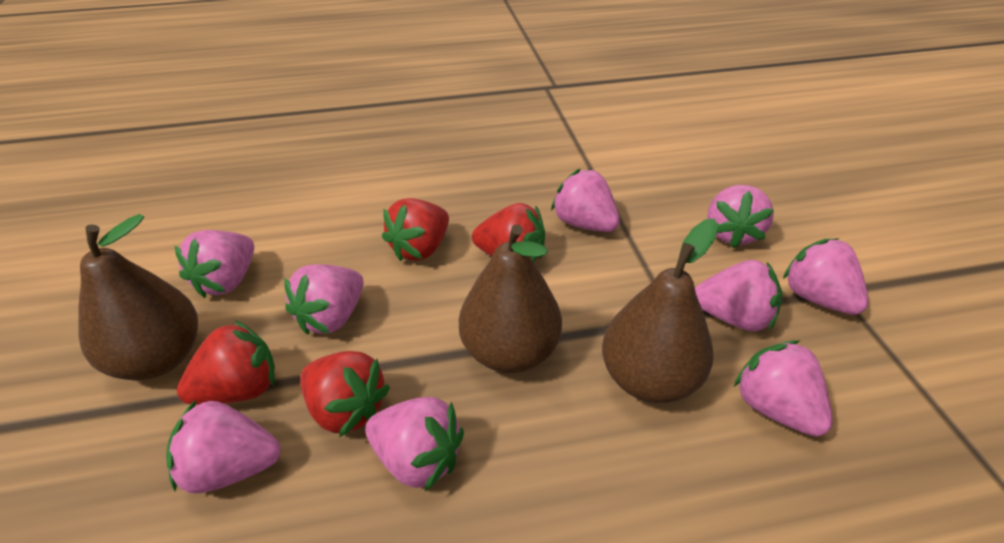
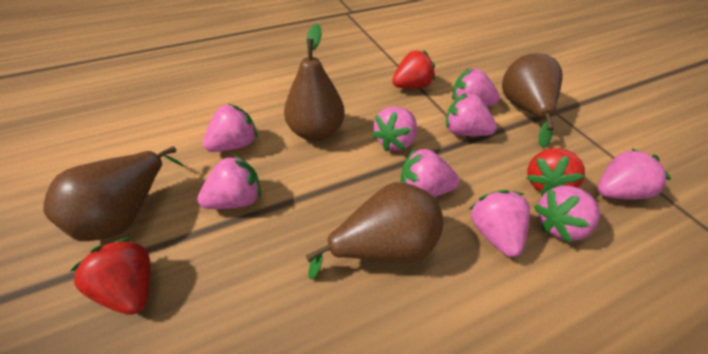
brown pear: [78,214,198,380] [459,224,562,373] [602,219,718,403] = 3 -> [43,146,184,241] [284,24,345,141] [306,183,444,280] [502,53,563,148] = 4
red strawberry: [177,320,275,405] [301,351,390,437] [382,198,449,261] [472,203,545,262] = 4 -> [69,238,151,315] [392,50,435,89] [527,148,585,196] = 3

